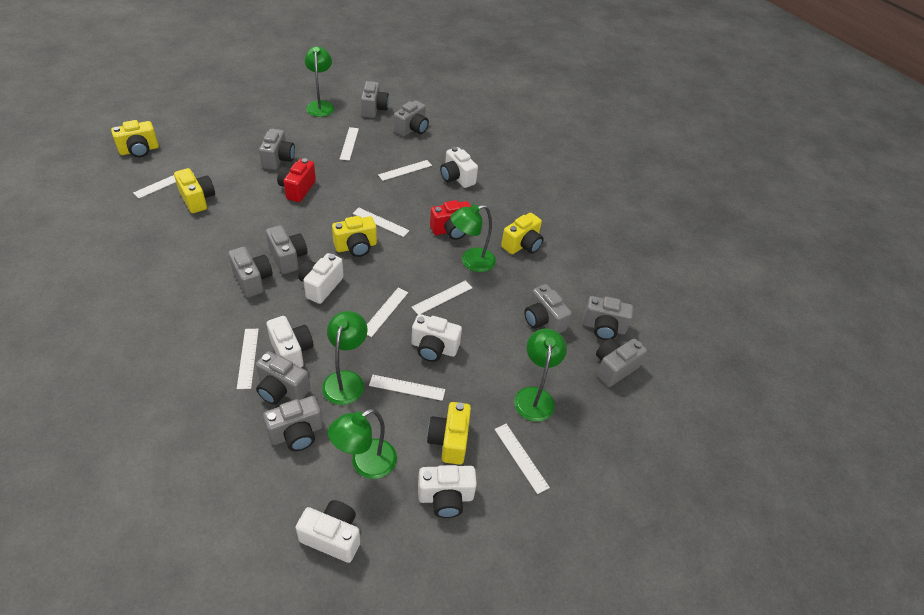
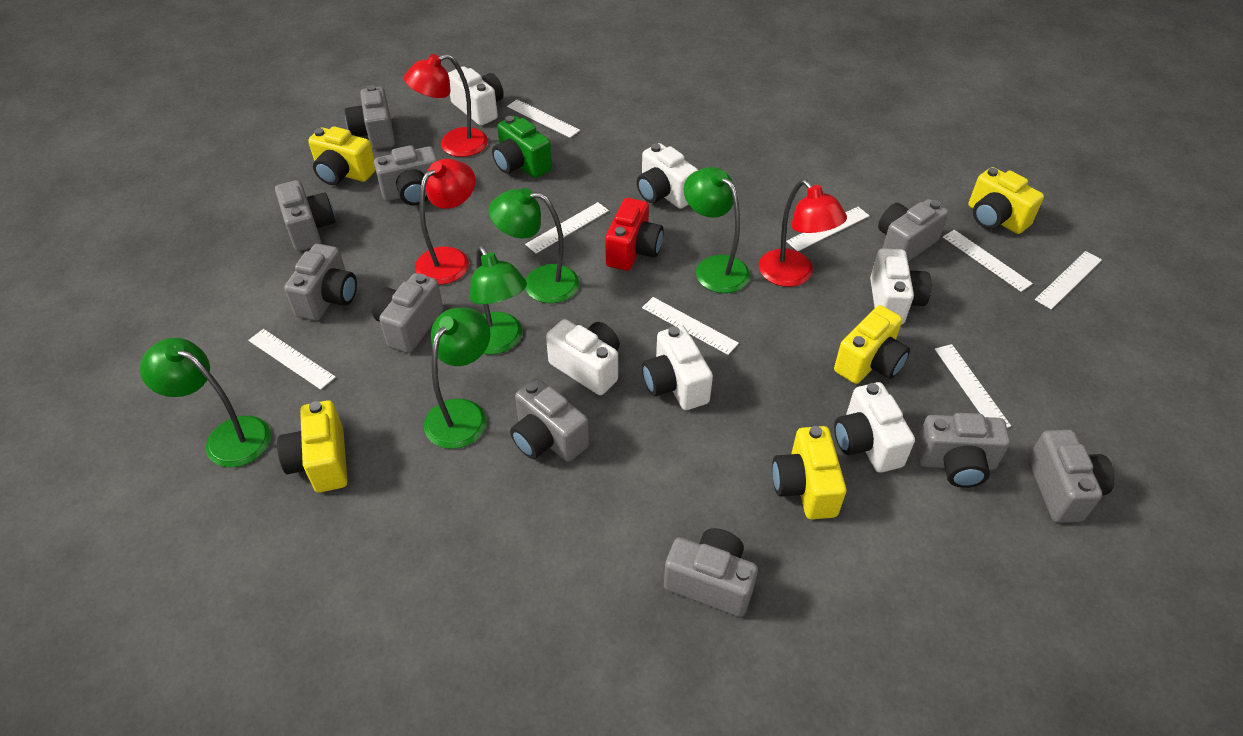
green camera: none = 0 -> [492,116,552,178] = 1
red camera: [277,158,316,202] [430,200,471,240] = 2 -> [605,198,664,271] = 1
red lamp: none = 0 -> [404,54,488,157] [415,159,475,285] [759,180,847,287] = 3
white ruler: [133,173,194,198] [237,329,259,389] [340,127,359,161] [353,208,410,237] [367,288,408,337] [369,375,445,401] [378,160,432,181] [412,280,472,314] [494,424,550,494] = 9 -> [248,329,336,390] [507,99,580,138] [525,202,609,253] [642,297,739,355] [786,207,870,251] [935,344,1011,428] [943,230,1033,292] [1035,251,1102,309] = 8

